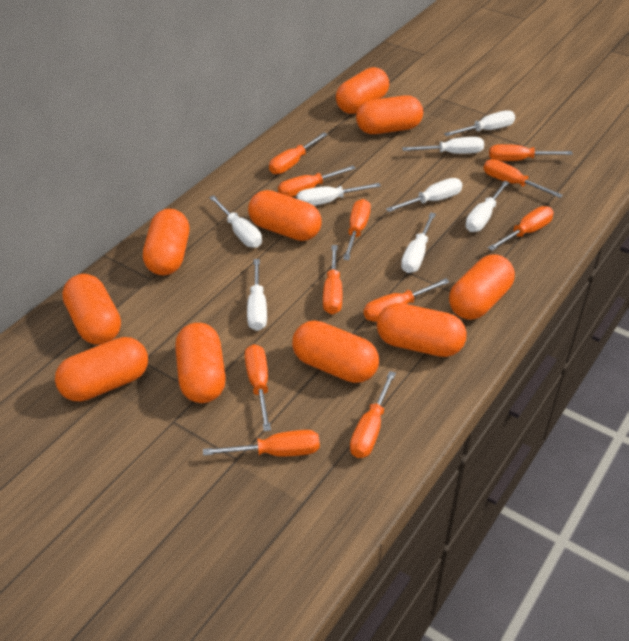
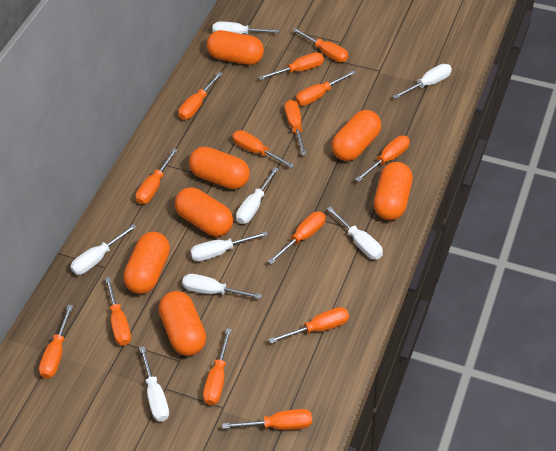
orange capsule: [55,337,148,401] [62,274,121,345] [143,209,189,275] [175,323,226,403] [248,190,322,241] [292,320,379,383] [336,67,389,114] [356,95,423,134] [377,303,467,357] [449,254,515,320] = 10 -> [123,232,170,294] [159,291,206,356] [175,187,233,236] [189,147,250,189] [206,30,264,65] [332,110,381,161] [374,162,413,220] = 7
orange screwdriver: [203,430,320,456] [245,344,271,431] [269,132,328,174] [278,166,356,197] [323,245,342,314] [343,199,371,260] [350,371,396,458] [364,278,450,322] [484,159,563,198] [488,206,554,251] [489,144,573,161] = 11 -> [39,305,73,379] [105,277,131,346] [136,148,178,204] [178,72,223,120] [203,328,232,405] [222,409,312,430] [232,130,294,168] [259,52,324,80] [268,212,325,264] [269,307,349,344] [285,100,306,155] [293,28,348,62] [296,70,356,106] [355,136,410,182] = 14

